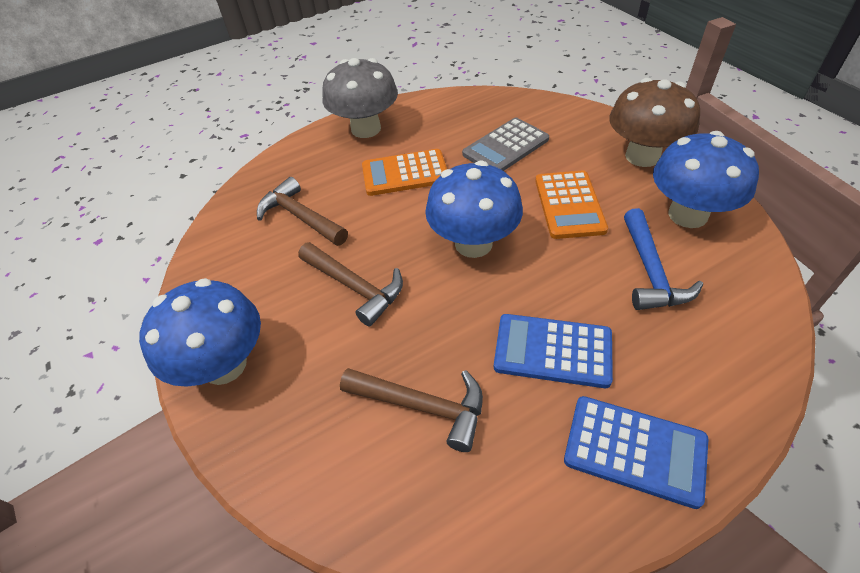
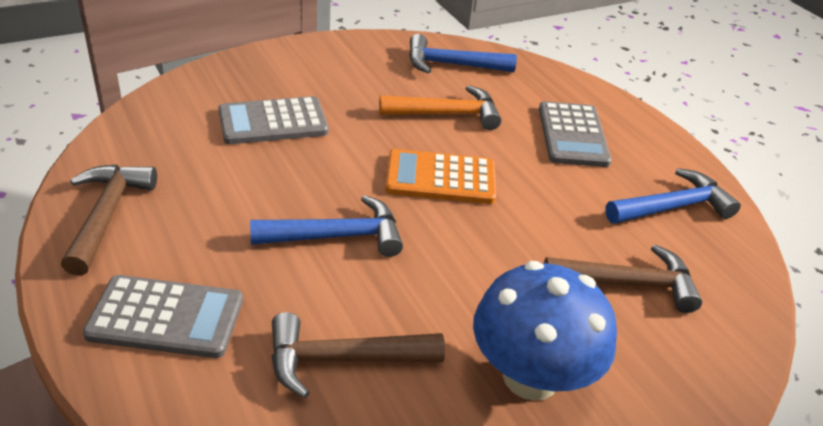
blue calculator: [494,314,613,388] [564,396,708,509] = 2 -> none = 0
blue hammer: [624,208,703,310] = 1 -> [250,195,403,257] [409,34,517,73] [605,168,741,224] = 3
blue mushroom: [139,278,261,387] [425,161,523,258] [653,131,759,228] = 3 -> [473,261,617,401] = 1
brown mushroom: [609,78,700,167] = 1 -> none = 0
grey calculator: [462,118,549,171] = 1 -> [83,275,243,358] [218,96,328,144] [539,101,612,167] = 3
grey mushroom: [322,58,398,138] = 1 -> none = 0
orange calculator: [362,149,447,196] [535,170,608,239] = 2 -> [385,149,496,204] = 1
orange hammer: none = 0 -> [379,85,501,130] = 1

